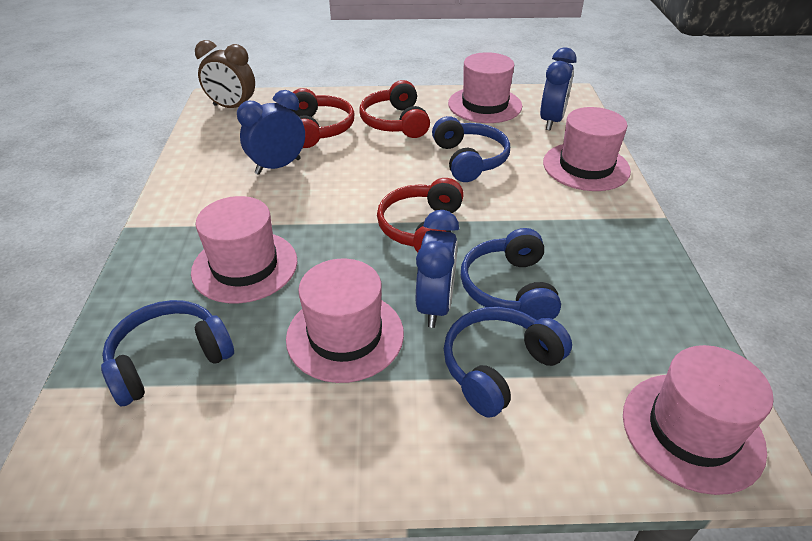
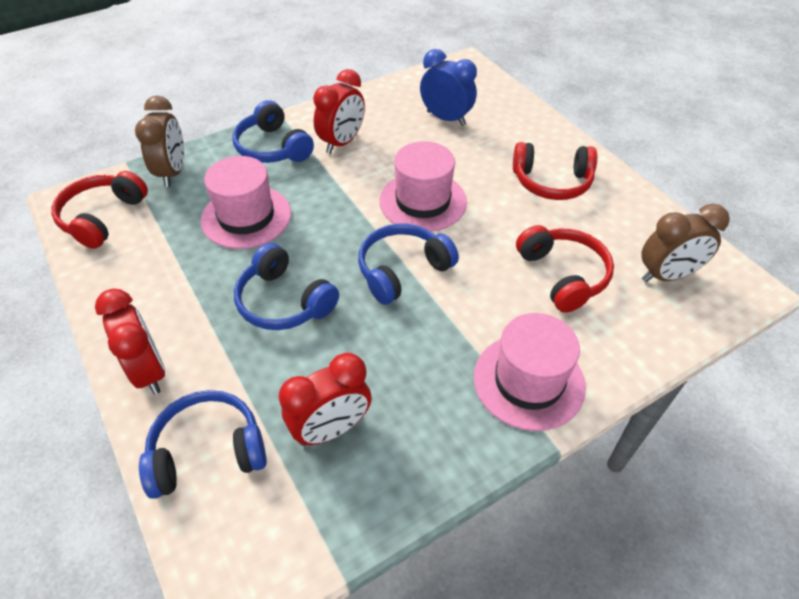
blue clock: [237,90,305,175] [416,210,459,328] [540,47,577,130] = 3 -> [420,49,477,126] = 1
brown clock: [195,40,255,108] = 1 -> [135,96,184,187] [641,204,730,282] = 2
pink hat: [191,196,297,303] [286,259,404,383] [448,52,522,123] [543,107,631,191] [623,345,774,495] = 5 -> [201,156,291,249] [380,141,467,232] [474,313,586,431] = 3
red clock: none = 0 -> [95,289,165,395] [279,353,372,446] [313,69,365,154] = 3

